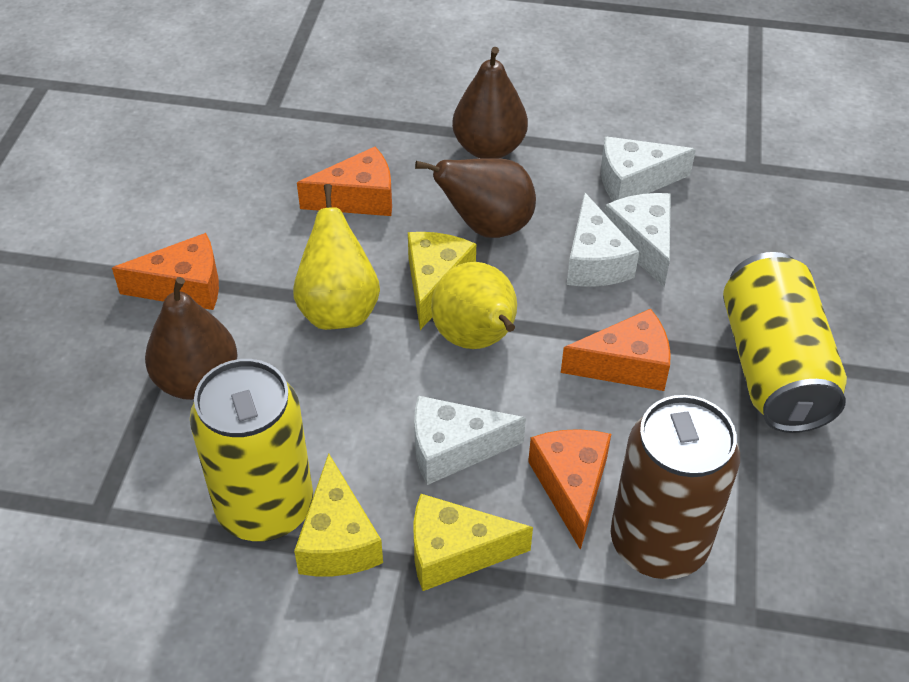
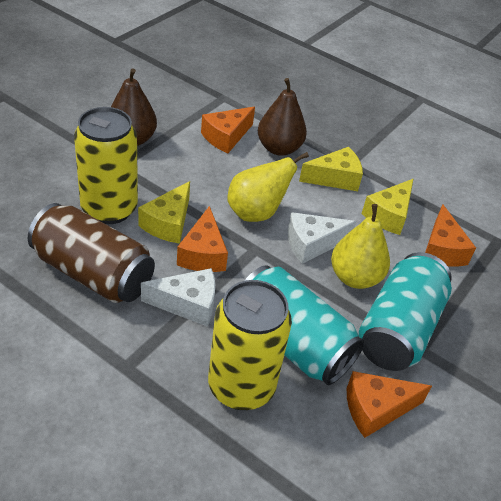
brown pear: [145,277,238,400] [415,158,536,238] [452,47,528,159] = 3 -> [111,68,157,146] [258,78,307,156] = 2
turquoise can: none = 0 -> [244,265,364,385] [359,252,452,371] = 2
white cheese: [414,396,526,485] [567,193,639,287] [601,136,696,201] [605,193,671,287] = 4 -> [141,268,215,326] [288,212,356,264] = 2

